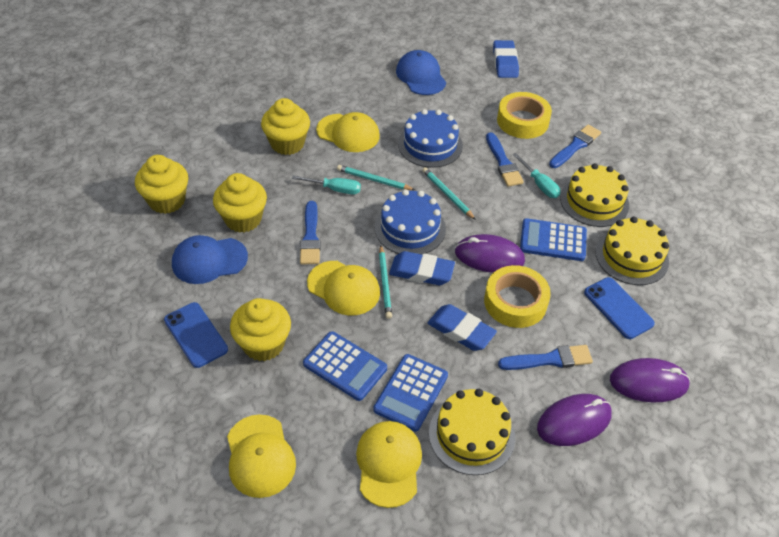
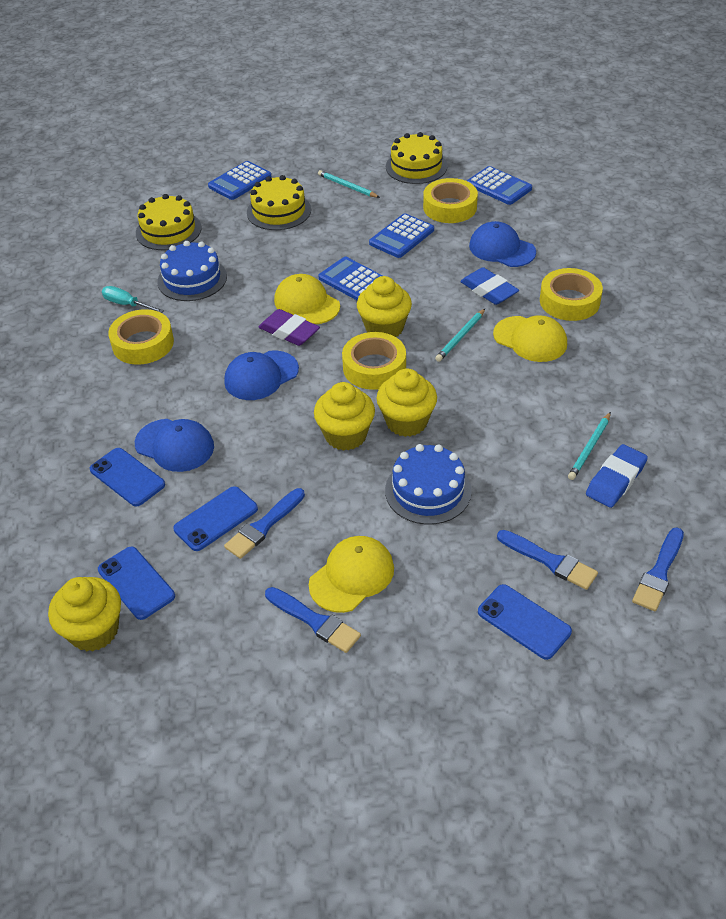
blue calculator: [303,331,387,401] [373,354,448,431] [520,218,587,261] = 3 -> [208,161,272,200] [318,257,383,300] [369,213,434,258] [467,166,532,205] = 4
blue cap: [172,235,248,284] [396,50,446,95] = 2 -> [135,419,214,472] [224,350,299,400] [469,221,536,267] = 3
blue eraser: [389,251,455,285] [428,304,497,351] [493,40,519,78] = 3 -> [460,267,519,305] [586,444,648,508] = 2
blue phone: [164,302,228,368] [584,277,655,339] = 2 -> [90,448,165,507] [98,547,175,620] [173,486,258,551] [478,584,572,660] = 4
purple eraser: none = 0 -> [258,309,320,346] = 1
purple mouse: [455,234,525,273] [537,394,612,446] [610,358,690,403] = 3 -> none = 0
turquoise screwdriver: [292,175,361,194] [513,153,560,198] = 2 -> [102,286,164,313] = 1
yellow cap: [227,414,296,498] [307,261,380,316] [316,112,380,152] [356,421,422,508] = 4 -> [274,274,340,324] [309,536,394,613] [493,315,567,362] = 3
yellow tape: [484,265,551,328] [497,92,552,139] = 2 -> [108,309,174,365] [342,332,406,390] [423,178,478,223] [540,268,603,321] = 4

